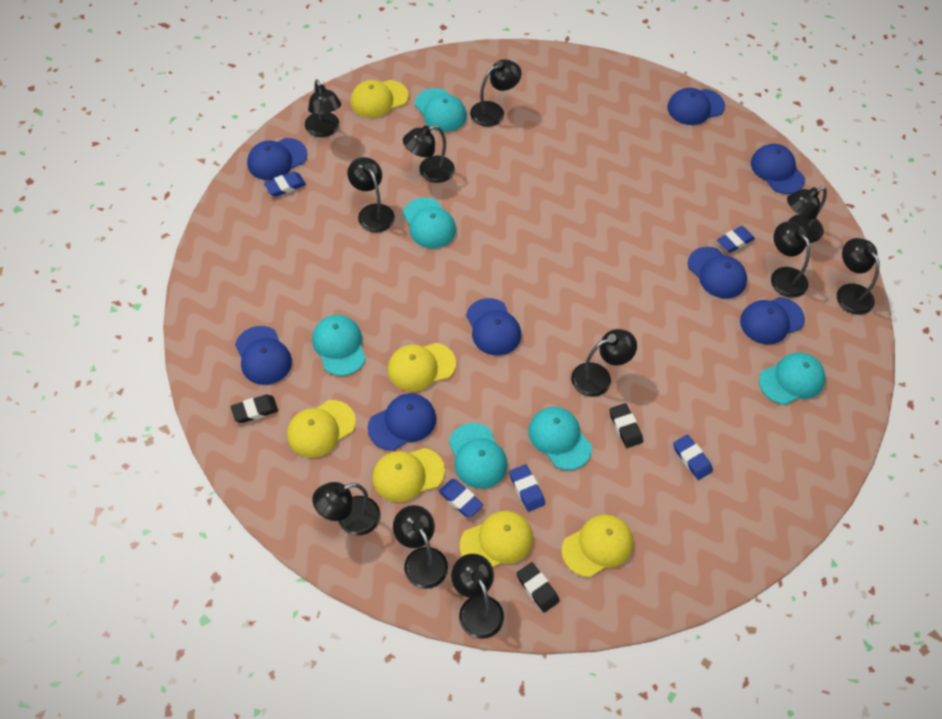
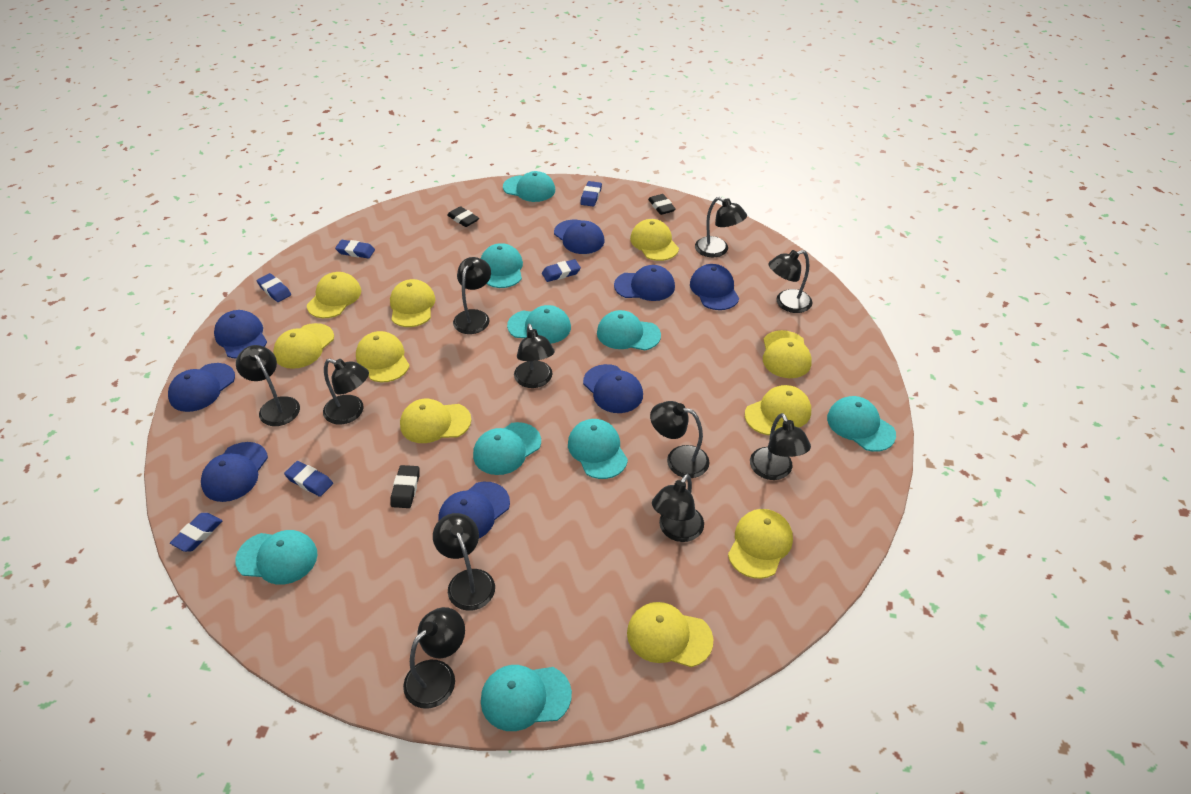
blue eraser: [264,172,306,197] [439,479,483,518] [509,464,545,512] [673,435,713,480] [717,226,755,253] = 5 -> [170,513,222,552] [257,273,291,302] [284,461,333,497] [335,240,375,259] [542,259,581,282] [580,181,602,206] = 6
turquoise cap: [312,315,366,376] [403,198,456,248] [415,88,467,132] [449,423,507,489] [528,407,592,470] [759,353,826,405] = 6 -> [235,530,318,585] [473,422,541,475] [480,243,523,288] [481,665,572,731] [503,171,555,202] [507,305,571,343] [568,419,628,479] [597,310,661,350] [827,396,896,452] = 9
yellow cap: [287,400,356,458] [351,80,408,118] [372,448,445,502] [388,343,456,392] [460,511,533,568] [561,515,633,577] = 6 -> [273,323,334,369] [307,272,361,318] [356,331,410,383] [390,279,436,327] [400,399,471,443] [627,602,713,667] [630,219,679,261] [728,509,793,579] [745,385,811,435] [763,330,812,378] = 10

